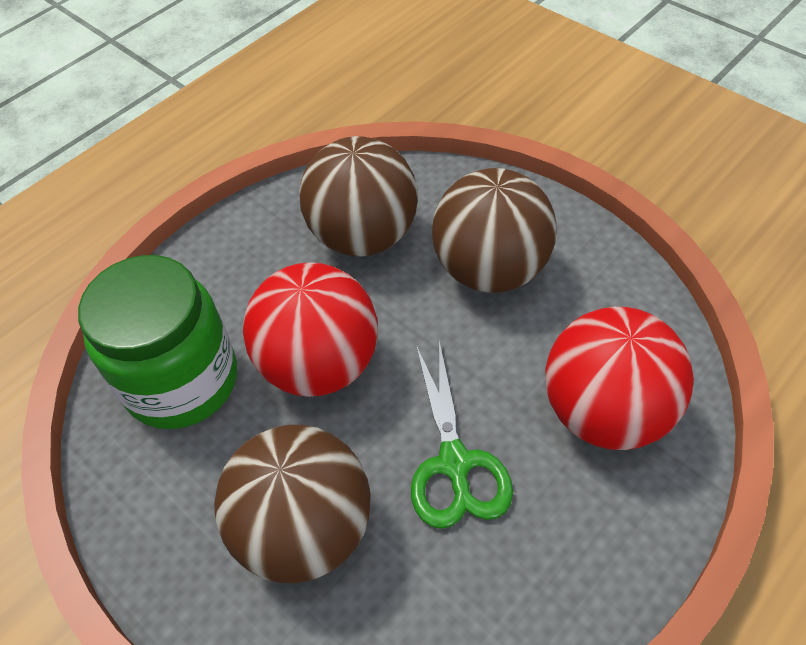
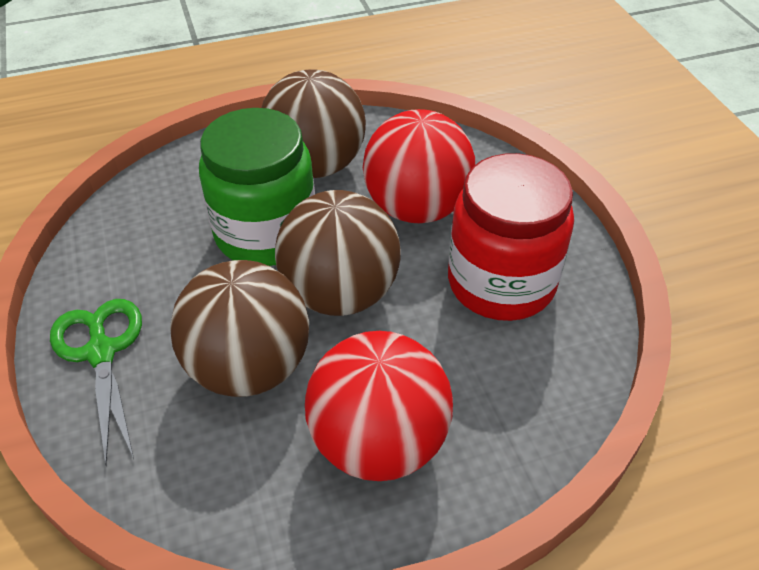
red jar: none = 0 -> [448,153,574,321] = 1

